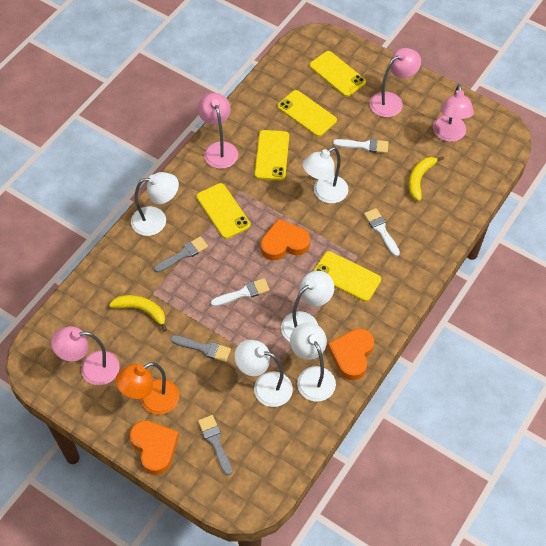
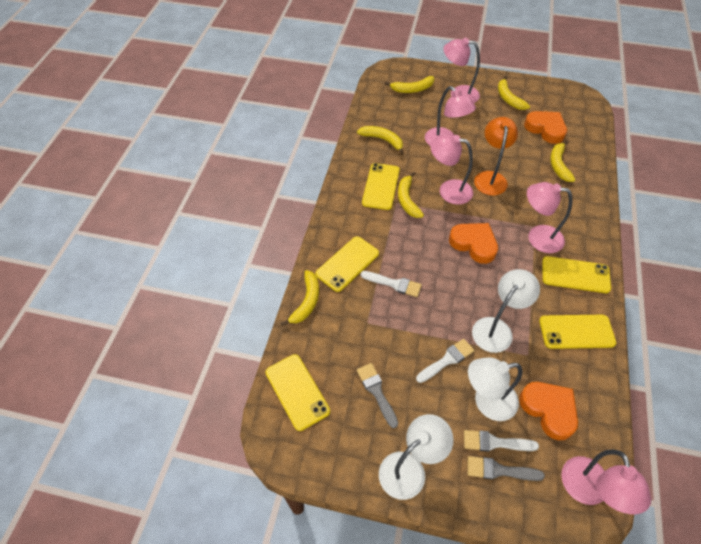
grey brush: [154,236,208,272] [170,335,231,362] [198,415,232,475] = 3 -> [357,363,398,428] [467,456,545,481] = 2
pink lamp: [51,326,120,385] [198,93,238,169] [370,48,421,117] [433,84,474,142] = 4 -> [425,86,476,145] [430,134,473,205] [443,38,480,103] [527,182,573,253] [561,449,651,514] = 5
white lamp: [131,172,179,236] [235,340,293,407] [281,271,334,342] [290,322,336,402] [302,147,348,204] = 5 -> [379,414,454,500] [468,357,522,421] [472,269,540,353] = 3
yellow banana: [109,295,167,332] [409,156,444,201] = 2 -> [281,270,319,326] [357,126,404,155] [385,76,434,93] [398,172,424,218] [498,76,530,110] [550,140,576,182] = 6

